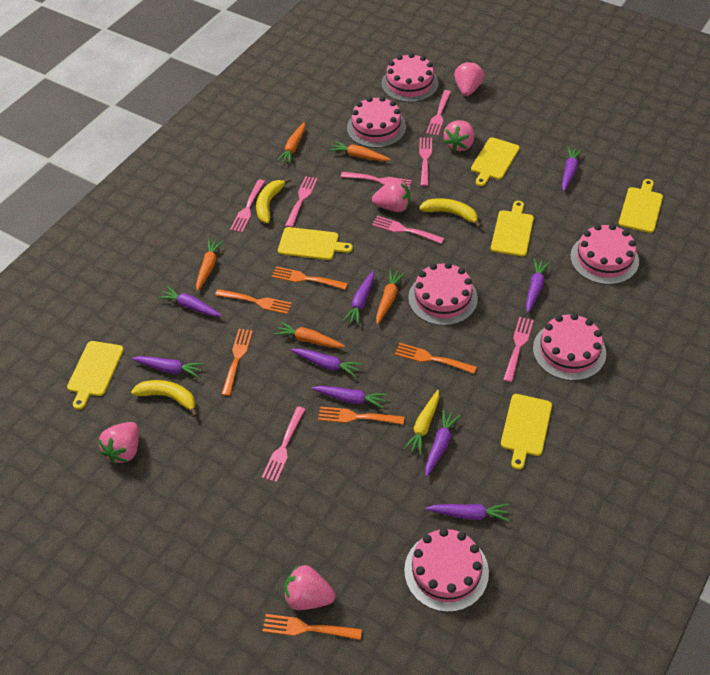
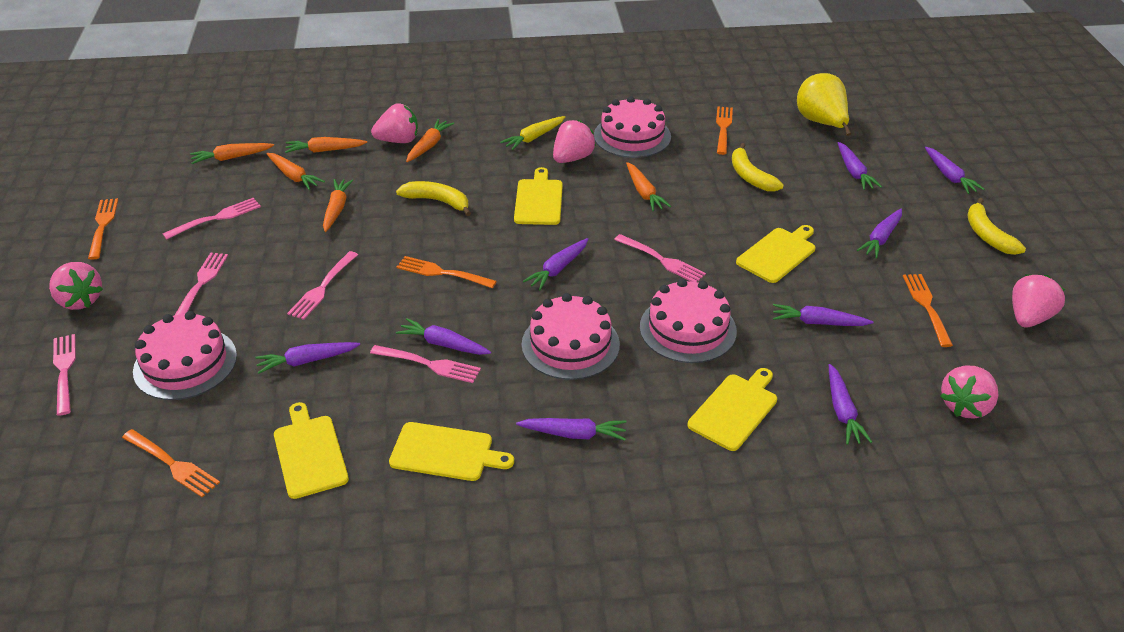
orange carrot: [196,239,223,291] [274,322,345,348] [277,122,305,164] [329,141,390,161] [376,270,405,325] = 5 -> [190,143,274,164] [266,153,325,190] [285,137,367,153] [323,179,353,232] [406,119,454,162] [626,162,671,211] = 6
orange fork: [215,289,292,314] [221,329,253,396] [262,614,362,640] [272,266,348,290] [318,407,404,425] [395,343,477,374] = 6 -> [88,198,118,260] [122,429,220,498] [397,256,497,288] [716,106,733,155] [903,274,953,347] = 5
pink cake: [347,96,406,148] [381,53,439,102] [404,528,489,612] [408,262,478,326] [533,313,606,381] [570,224,639,285] = 6 -> [133,311,237,400] [522,293,620,380] [594,96,671,158] [640,279,737,363] = 4
pink fork: [230,179,265,233] [262,406,305,482] [285,176,318,227] [341,172,412,189] [372,216,444,244] [419,138,432,186] [426,90,451,136] [503,317,534,382] = 8 -> [53,334,76,416] [163,198,261,239] [175,252,228,315] [287,251,358,320] [370,345,481,383] [614,234,706,282] = 6
yellow cutting board: [67,341,124,410] [278,227,353,260] [471,137,520,186] [491,201,534,256] [501,394,552,470] [619,179,663,233] = 6 -> [274,402,349,499] [389,422,514,481] [514,167,563,225] [688,368,777,451] [736,225,815,283] = 5
yellow pear: none = 0 -> [797,73,851,136] = 1

